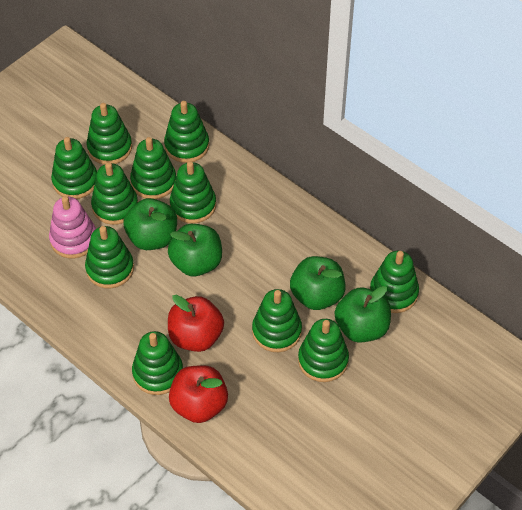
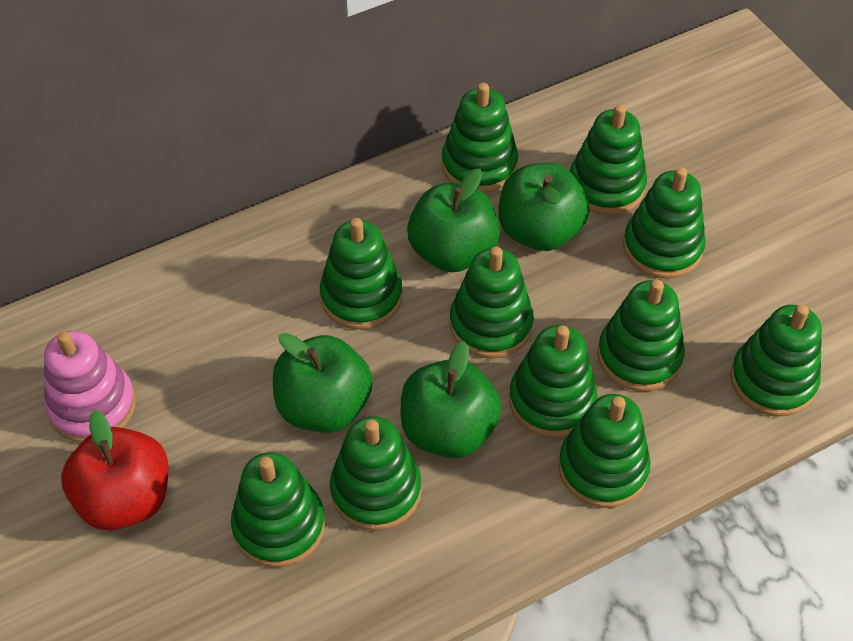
red apple: [168,295,224,352] [169,365,228,423] = 2 -> [61,410,169,531] = 1

